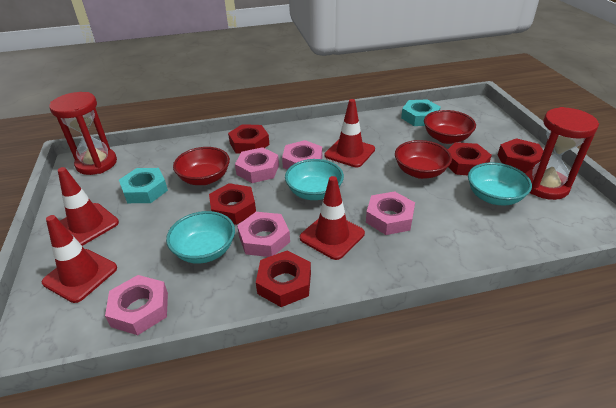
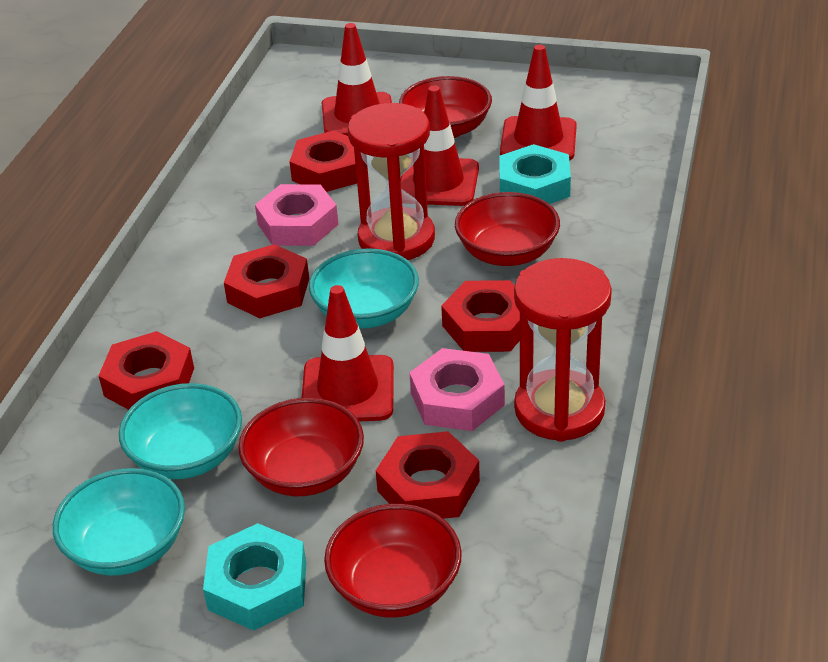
pink nut: [105,275,168,335] [235,147,279,183] [237,212,290,257] [282,140,322,170] [366,191,415,235] = 5 -> [255,184,339,246] [409,348,505,431] = 2
red bowl: [173,147,230,185] [395,140,452,179] [424,110,476,144] = 3 -> [238,398,364,496] [324,504,462,618] [399,76,492,138] [455,192,560,266] = 4

